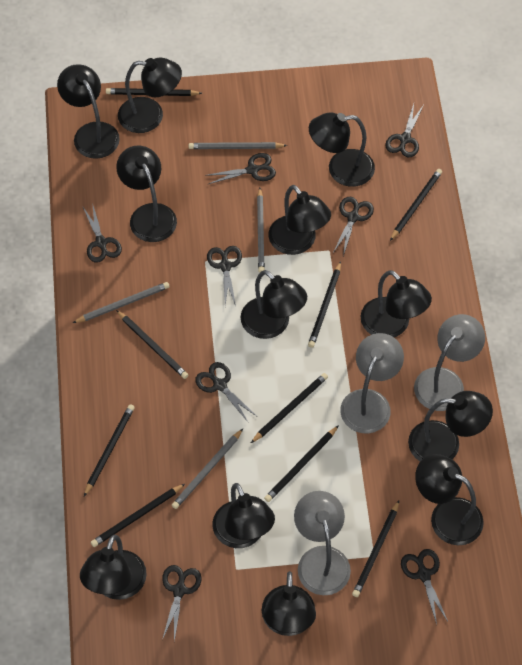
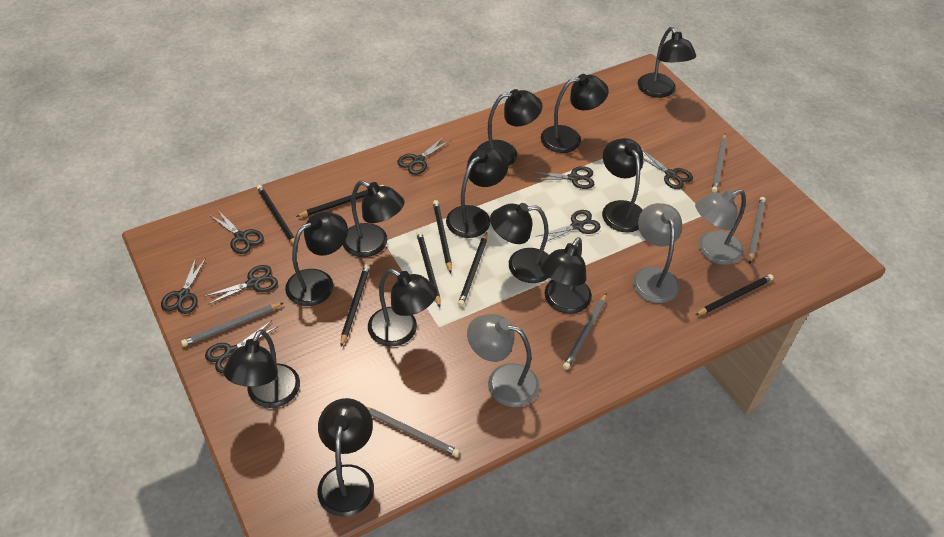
black pencil: [84,404,135,496] [91,484,185,547] [106,88,202,96] [116,310,188,379] [251,373,328,443] [264,425,339,502] [308,261,341,348] [352,501,399,597] [390,169,442,241] = 9 -> [257,185,298,248] [296,185,384,217] [341,264,370,347] [416,231,440,307] [433,200,452,273] [458,232,487,307] [696,274,774,315] = 7
grey pencil: [73,282,170,323] [172,429,243,509] [189,142,287,149] [257,188,265,273] = 4 -> [181,303,283,347] [366,407,460,457] [563,293,607,370] [712,134,727,193] [748,197,766,264] = 5

